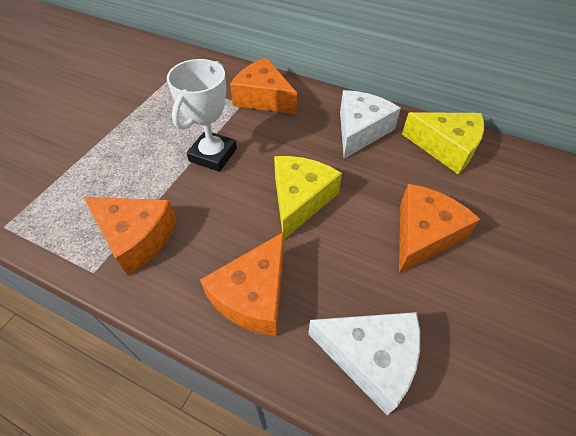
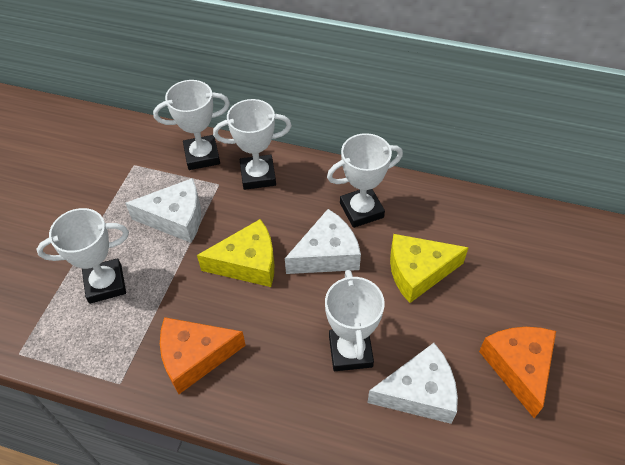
orange cheese: [84,197,177,276] [200,232,284,336] [230,58,297,114] [399,184,480,274] = 4 -> [160,317,246,394] [479,327,556,418] = 2
white cheese: [308,312,420,415] [340,90,401,159] = 2 -> [125,178,201,243] [285,209,361,274] [367,343,458,424] = 3
white trophy: [167,59,237,172] = 1 -> [37,208,129,304] [153,80,230,170] [213,99,292,190] [325,270,385,371] [327,133,403,228] = 5

